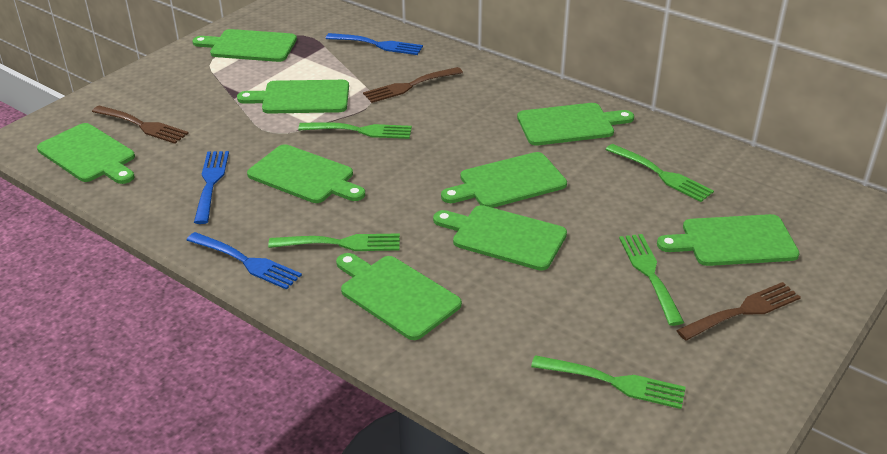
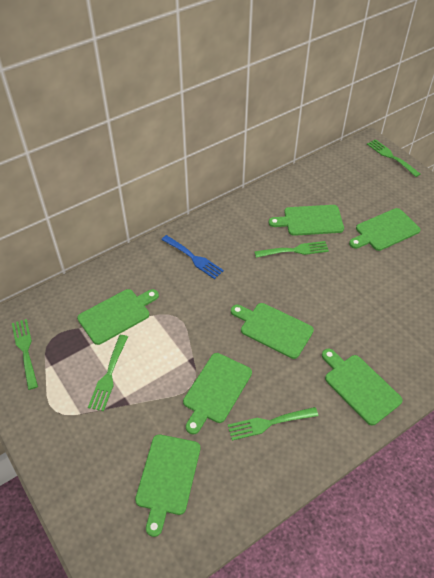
blue fork: [186,232,302,290] [194,151,229,224] [326,33,423,55] = 3 -> [161,235,224,279] = 1
brown fork: [92,105,189,144] [363,67,463,103] [676,282,801,340] = 3 -> none = 0
green cutting board: [37,123,135,184] [192,29,297,62] [237,80,349,114] [247,144,365,203] [336,253,462,340] [433,205,567,271] [441,152,567,208] [517,103,634,145] [657,214,800,266] = 9 -> [77,289,159,345] [135,434,200,537] [183,353,252,434] [231,303,314,359] [269,205,344,236] [322,349,403,425] [349,208,420,251] = 7

